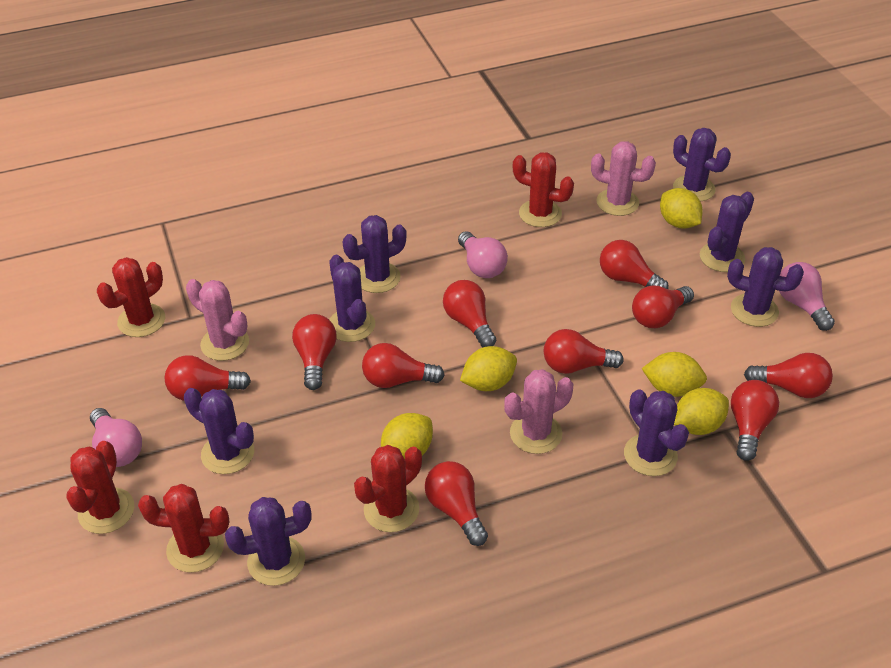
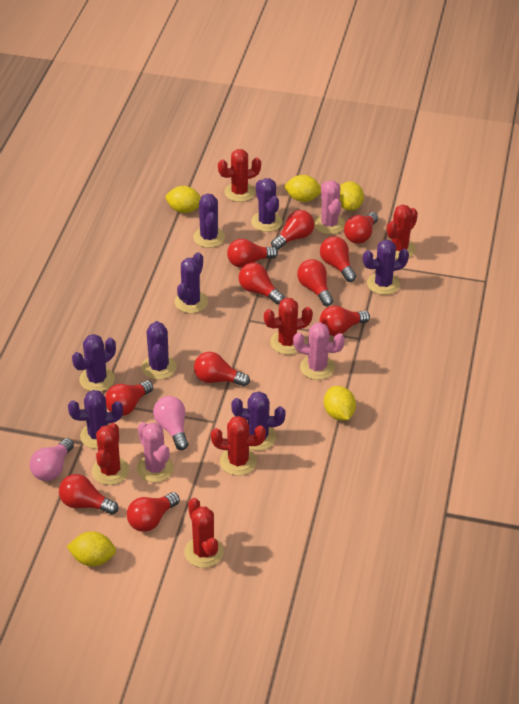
pink light bulb: [90,408,142,467] [458,231,508,278] [779,262,835,331] = 3 -> [30,438,74,481] [153,396,188,450] = 2
red cactus: [66,441,134,534] [97,257,165,337] [138,484,229,573] [354,445,422,532] [513,152,574,227] = 5 -> [92,423,129,485] [184,498,224,568] [211,416,266,476] [218,149,261,202] [264,298,313,355] [387,205,418,259] = 6
red light bulb: [164,355,251,400] [292,314,336,390] [362,343,445,388] [425,461,488,546] [443,280,496,347] [544,329,624,374] [600,240,669,289] [632,286,694,328] [731,380,779,461] [744,353,833,398] = 10 -> [59,474,118,515] [105,380,153,416] [127,492,180,532] [194,352,250,386] [227,239,278,268] [238,263,284,305] [271,210,315,250] [297,259,333,306] [319,305,370,336] [320,236,356,282] [344,212,378,244] = 11

